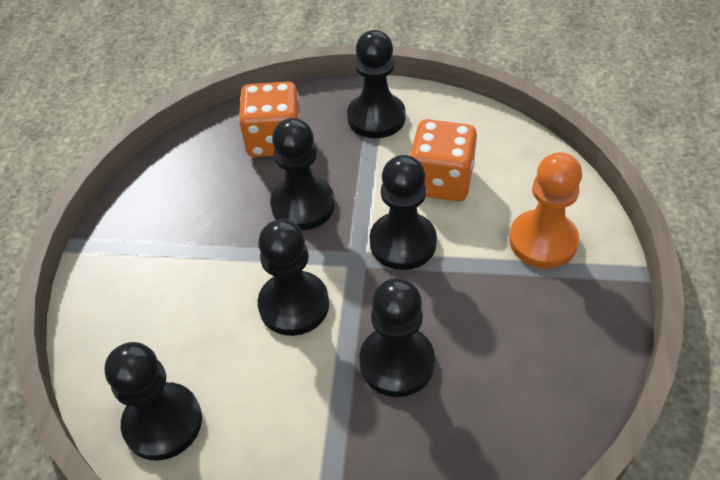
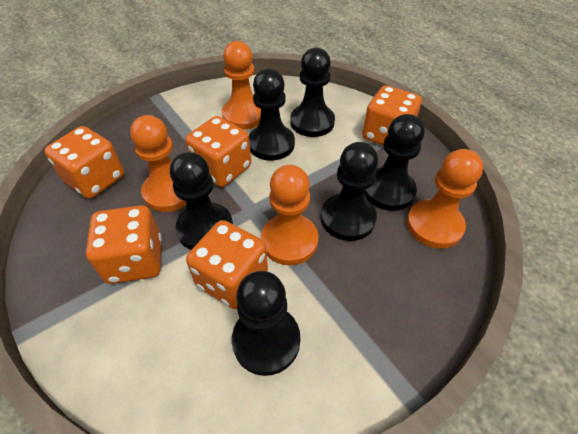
orange dice: [239,82,301,157] [409,119,477,201] = 2 -> [45,126,124,199] [86,205,162,284] [185,116,251,187] [186,220,268,309] [362,85,422,145] = 5
orange pawn: [509,152,582,268] = 1 -> [130,115,186,212] [222,41,261,130] [261,165,318,265] [407,149,483,249] = 4

